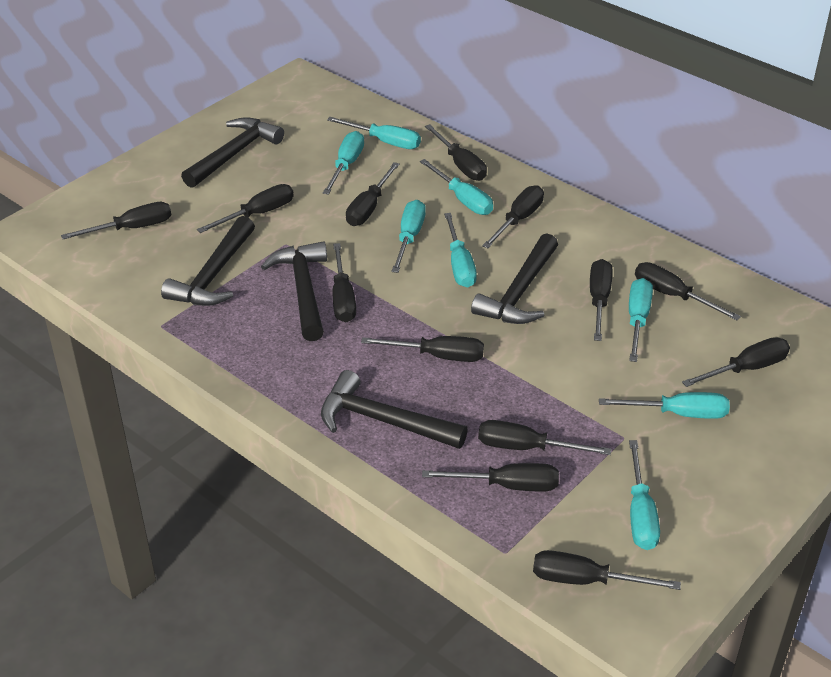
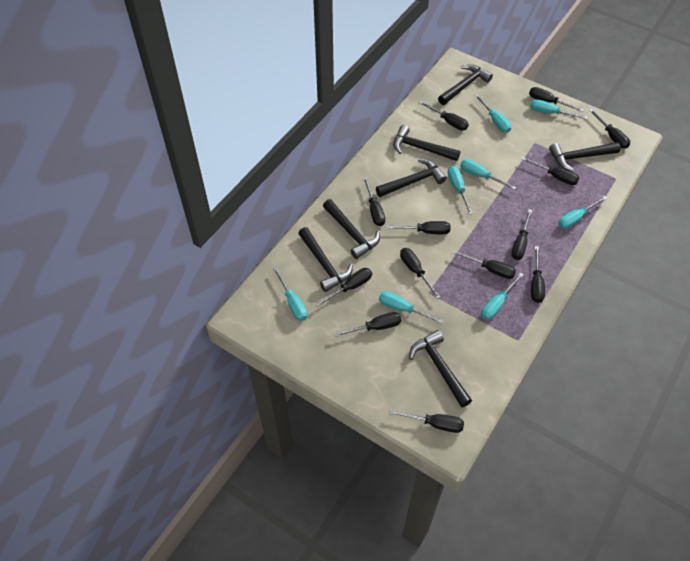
black hammer: [161,216,255,306] [181,117,284,188] [261,241,327,341] [321,370,468,449] [471,233,558,324] = 5 -> [298,227,353,292] [323,199,380,259] [376,159,447,197] [393,125,461,161] [409,330,472,407] [438,64,493,105] [549,142,621,171] = 7

